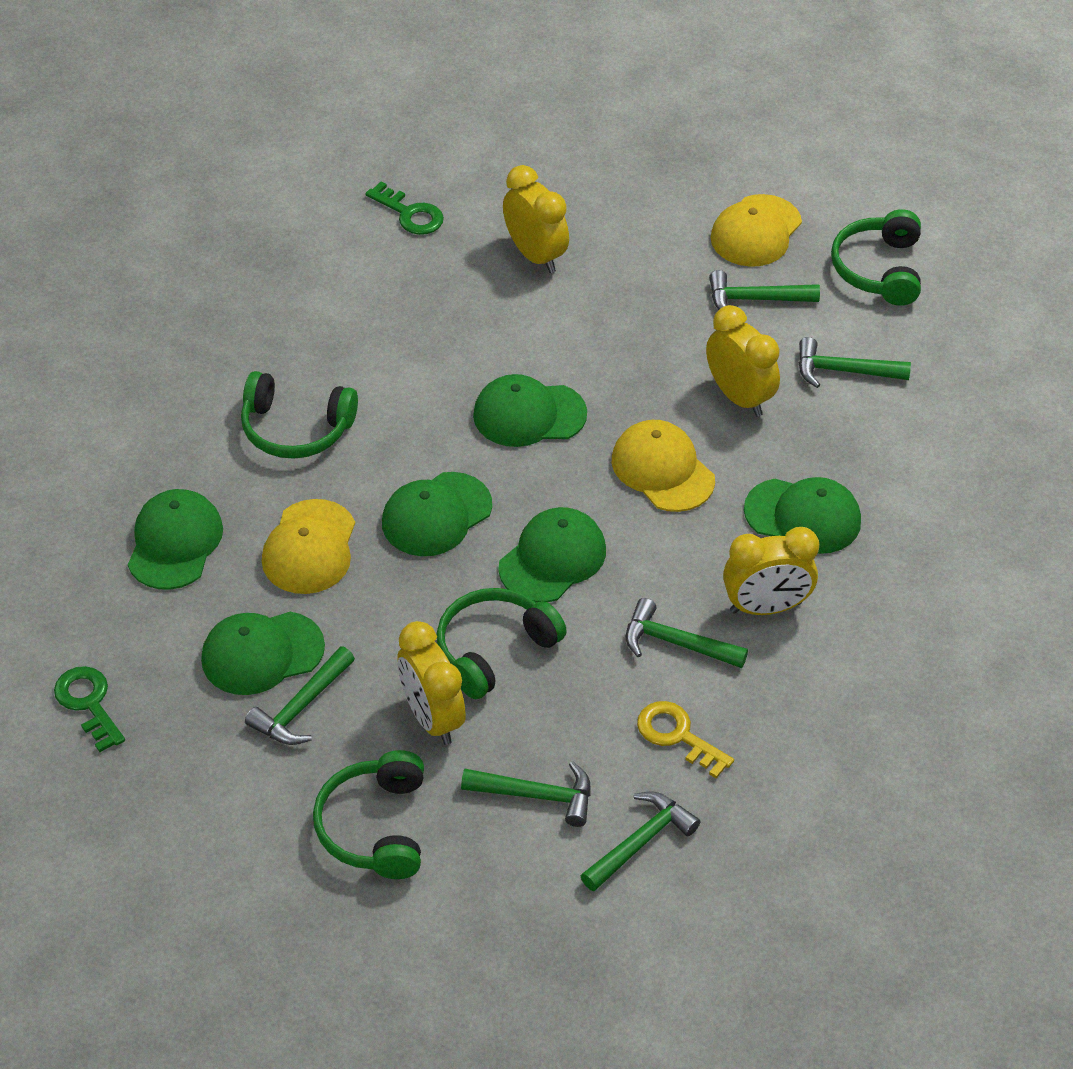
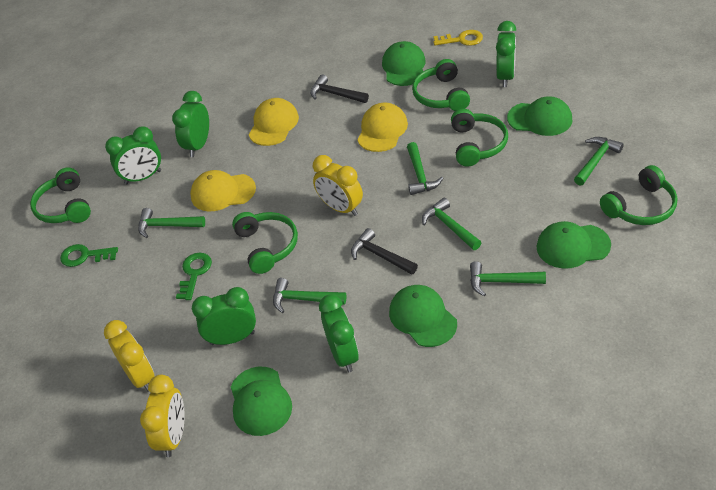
black hammer: none = 0 -> [310,74,369,103] [351,228,418,275] = 2
green cap: [128,489,223,590] [201,612,325,695] [382,472,492,556] [473,374,587,447] [498,507,606,603] [744,477,861,554] = 6 -> [231,367,292,436] [382,41,426,86] [389,285,457,347] [507,96,573,136] [536,221,611,269] = 5
green clock: none = 0 -> [105,127,161,184] [172,91,209,157] [192,287,256,345] [319,294,359,372] [496,21,516,87] = 5
green headphones: [241,371,358,459] [313,750,424,879] [437,588,567,699] [831,209,921,306] = 4 -> [30,167,91,223] [232,212,298,274] [412,59,470,111] [451,109,508,166] [600,165,677,225] = 5
yellow clock: [397,621,466,745] [503,165,569,273] [706,305,780,417] [723,527,819,615] = 4 -> [104,320,155,392] [140,375,185,457] [313,155,363,216] = 3

